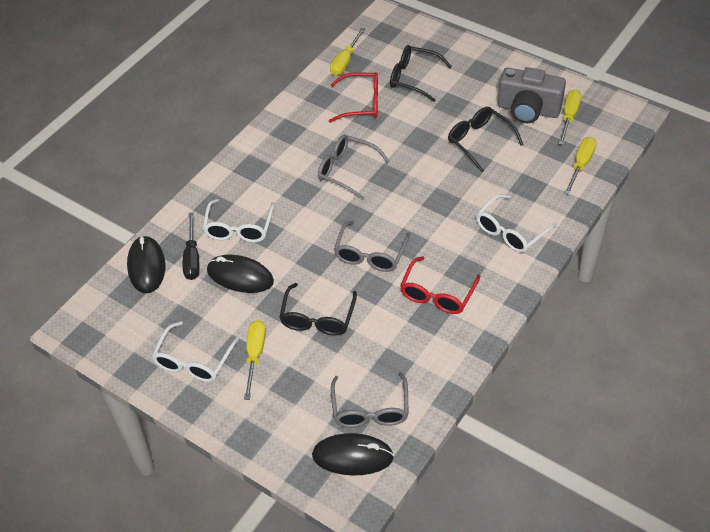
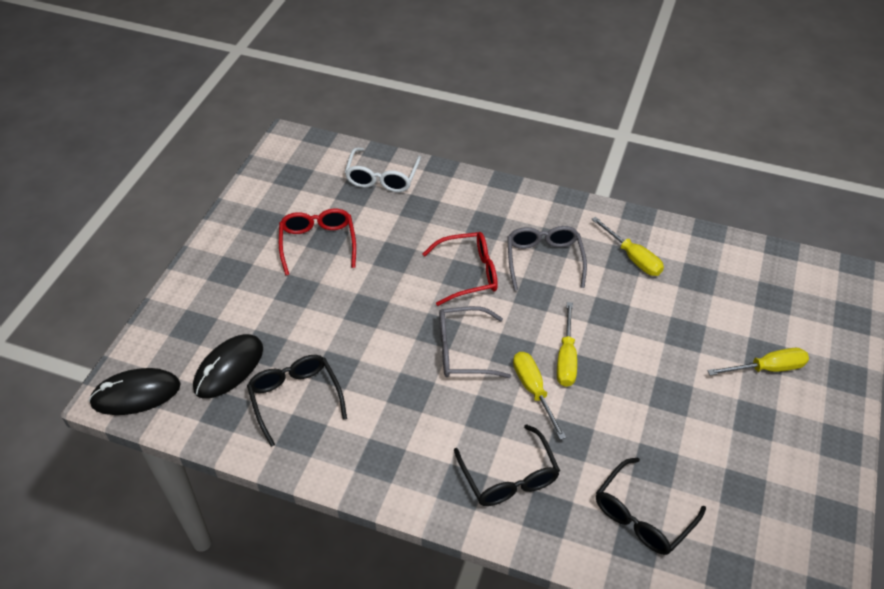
black mouse: [127,236,165,293] [207,255,274,293] [312,433,394,475] = 3 -> [89,368,181,415] [193,334,263,399] = 2
black screwdriver: [183,213,199,280] = 1 -> none = 0
grey camera: [497,67,566,123] = 1 -> none = 0
grey glasses: [318,135,390,200] [331,372,409,428] [334,220,410,272] = 3 -> [439,306,511,378] [507,226,587,291] = 2
white glasses: [151,321,239,382] [203,199,274,242] [476,194,557,253] = 3 -> [345,147,421,192] = 1

